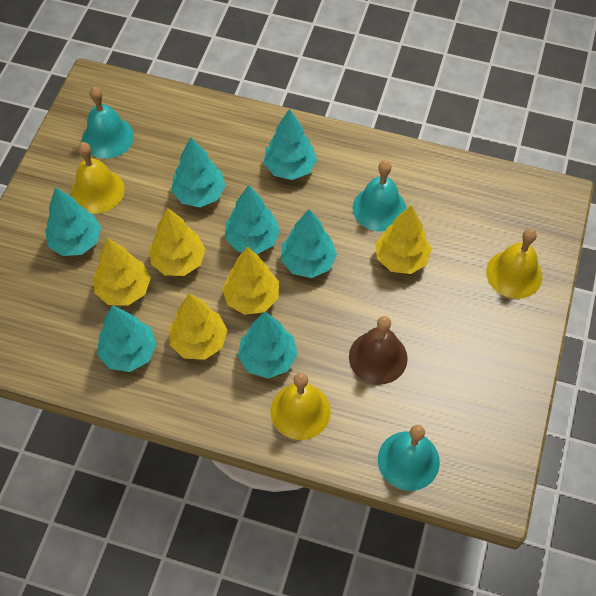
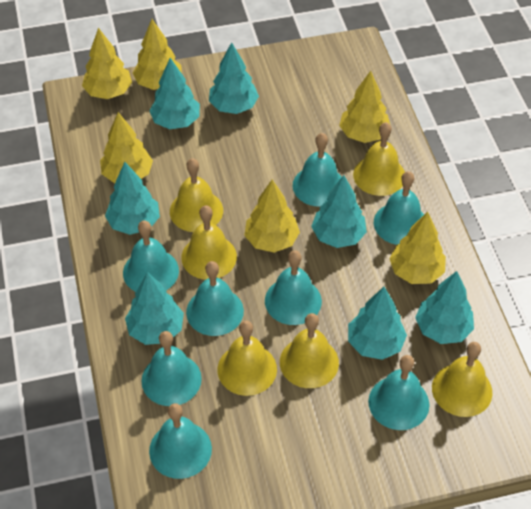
brown bell: [349,316,408,385] = 1 -> none = 0
turquoise bell: [82,87,134,159] [352,160,406,232] [378,425,440,491] = 3 -> [123,220,179,292] [141,331,202,406] [149,403,212,479] [186,261,244,336] [265,250,322,325] [293,133,342,207] [368,355,429,430] [374,171,424,245] = 8
yellow bell: [71,142,124,214] [271,373,331,440] [486,229,543,299] = 3 -> [170,158,223,232] [181,205,237,280] [217,320,277,396] [280,313,339,388] [353,122,405,196] [432,342,493,417] = 6
yellow tree: [94,238,151,306] [149,208,205,276] [169,293,228,360] [222,247,279,315] [375,205,432,274] = 5 -> [82,28,132,99] [100,112,153,183] [133,19,181,90] [244,179,300,253] [339,71,390,143] [389,212,446,284] = 6

